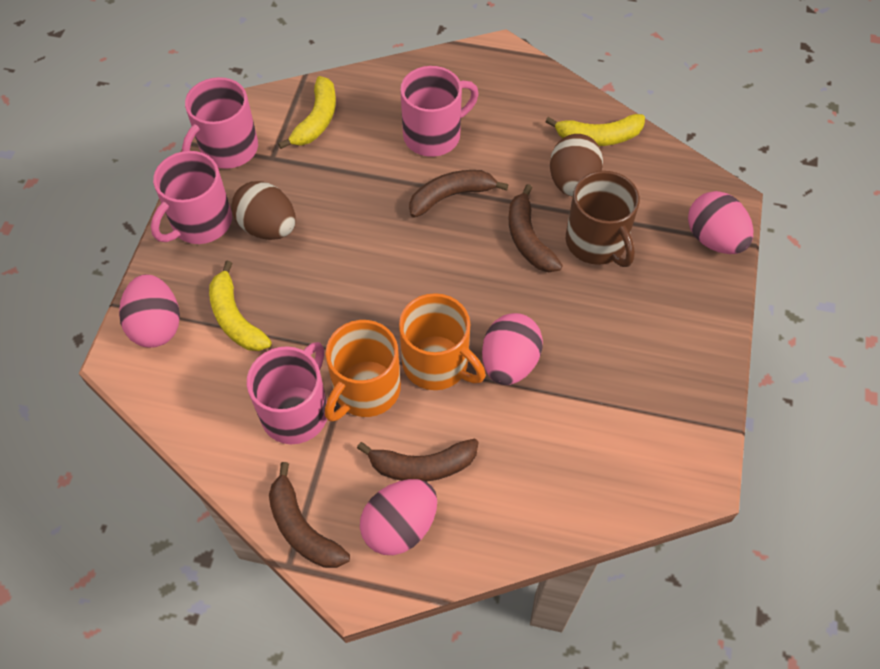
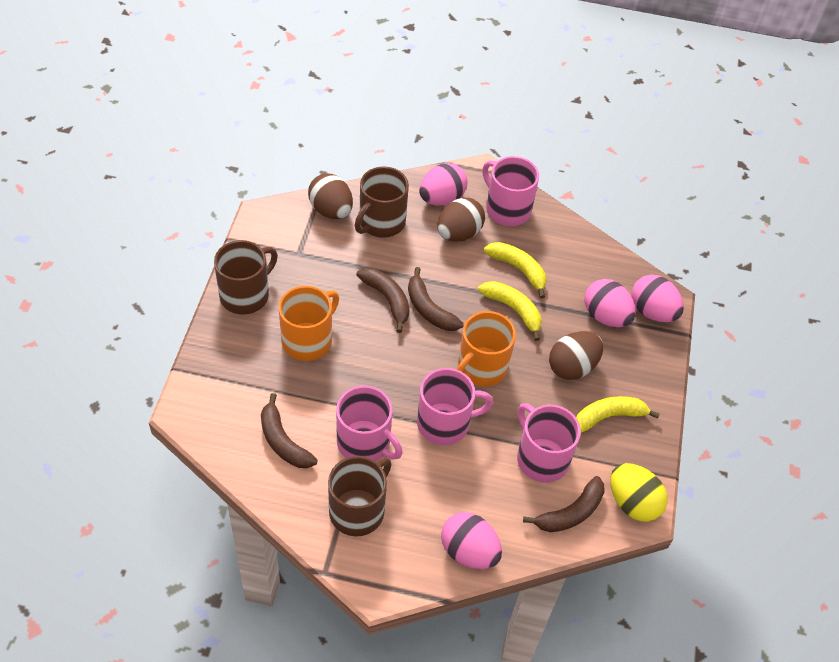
brown egg: [231,181,296,240] [550,134,603,197] = 2 -> [308,173,353,219] [438,197,485,242] [549,331,603,380] = 3
brown mug: [566,171,640,267] = 1 -> [214,240,278,314] [328,456,392,536] [355,166,409,238] = 3
yellow egg: none = 0 -> [610,463,668,522] = 1

